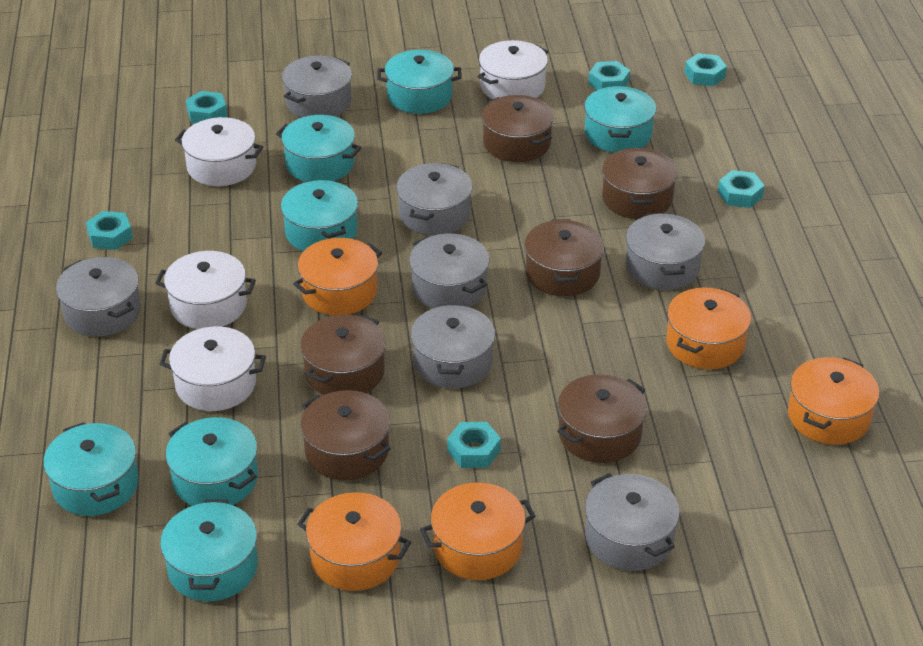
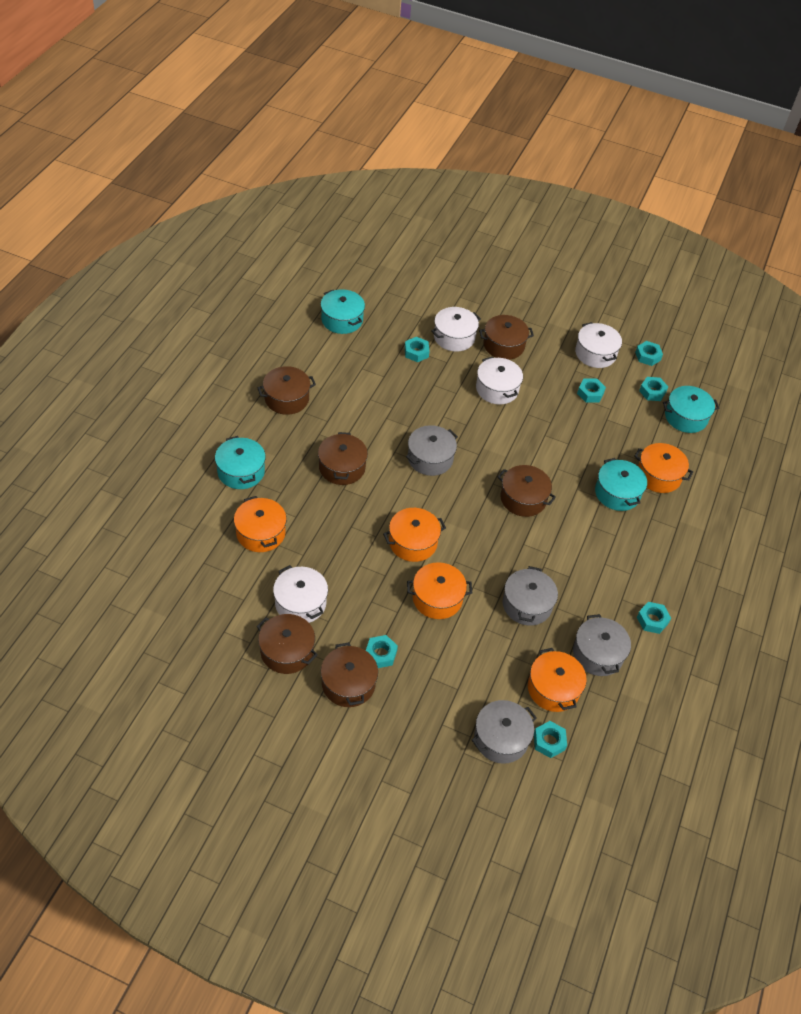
grey pot: [56,257,141,337] [282,56,352,118] [396,163,472,235] [409,234,489,308] [411,304,495,388] [585,473,680,571] [626,213,705,290] = 7 -> [406,425,458,476] [472,700,537,764] [503,566,558,626] [573,614,631,676] = 4
turquoise nut: [86,211,133,250] [186,91,227,124] [447,422,501,468] [589,61,630,90] [685,53,727,86] [718,170,765,208] = 6 -> [366,635,398,668] [405,337,430,362] [534,721,567,758] [577,379,606,402] [635,341,663,366] [637,602,671,634] [639,377,668,401] = 7
turquoise pot: [43,422,139,516] [160,499,258,601] [166,417,258,506] [276,115,361,182] [281,180,358,251] [377,50,462,114] [584,86,656,153] = 7 -> [215,436,266,489] [321,289,365,334] [595,458,647,511] [663,386,719,433] = 4

